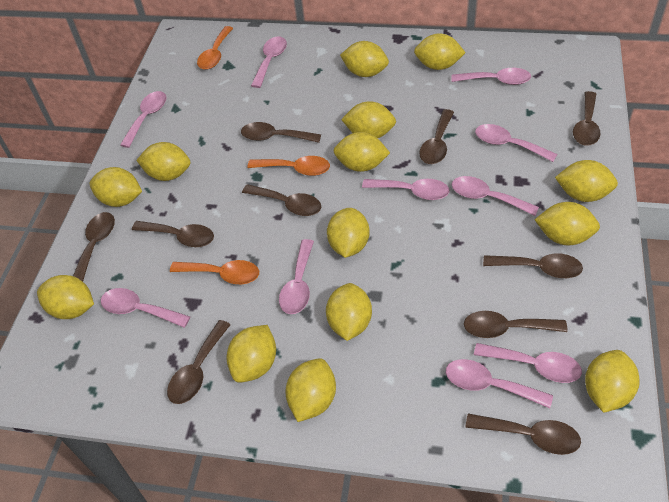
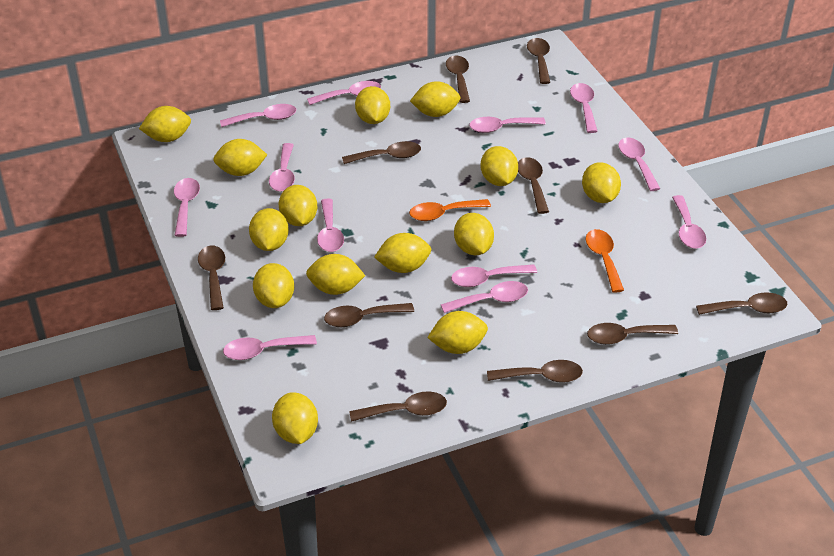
orange spoon: [170,260,259,284] [197,26,233,70] [247,156,330,176] = 3 -> [409,199,491,221] [586,229,624,293] = 2
pink spoon: [101,288,190,328] [120,91,167,148] [251,37,287,88] [279,239,314,314] [362,179,449,200] [446,359,553,408] [451,68,531,85] [452,176,539,216] [474,343,582,383] [475,124,557,162] = 10 -> [174,178,200,237] [220,104,296,127] [223,335,317,360] [269,143,295,192] [307,81,381,105] [317,199,344,252] [441,281,528,313] [451,264,537,287] [469,117,546,133] [570,83,598,133] [618,138,660,191] [672,195,706,249] = 12

